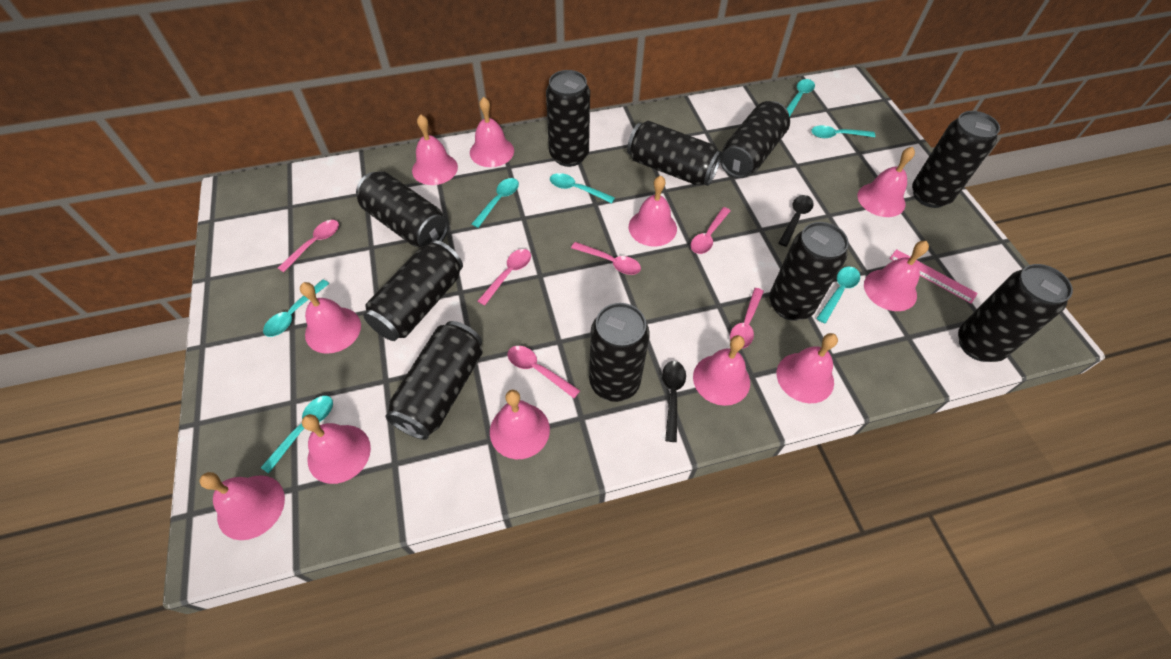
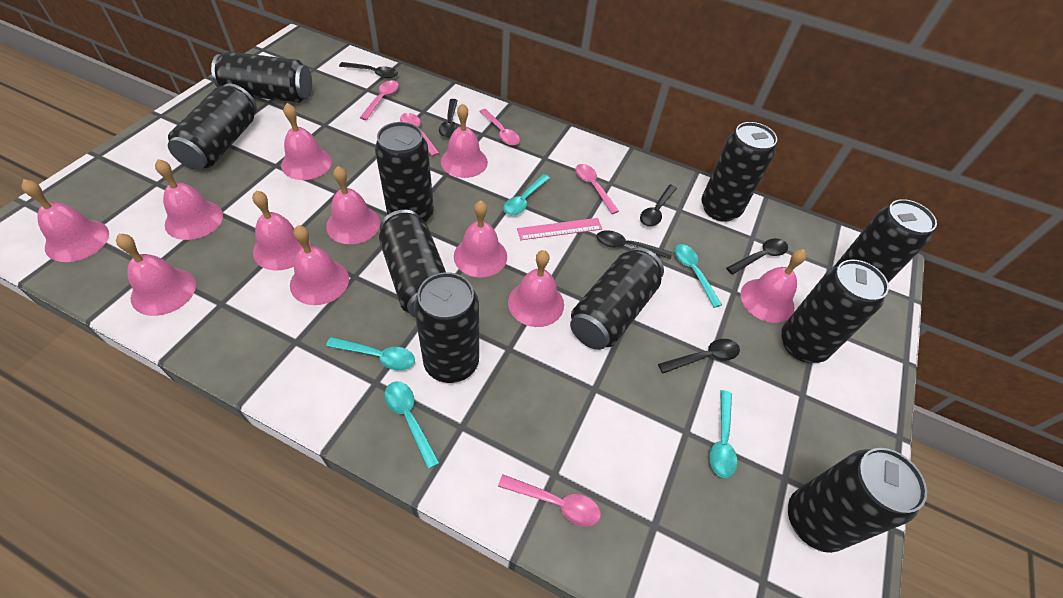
black spoon: [662,361,686,442] [779,195,814,247] = 2 -> [339,62,398,78] [439,99,458,138] [597,230,672,259] [640,184,677,227] [658,339,740,373] [726,238,788,275] = 6
pink spoon: [278,220,339,272] [478,249,531,306] [507,346,580,398] [571,242,641,275] [690,207,730,254] [730,288,764,348] = 6 -> [360,80,399,120] [400,113,439,156] [479,109,520,146] [498,475,601,527] [575,164,619,214] = 5
turquoise spoon: [261,396,333,473] [263,279,329,337] [472,178,519,228] [550,173,615,203] [786,79,815,117] [811,125,875,138] [816,267,860,324] = 7 -> [326,337,415,370] [384,381,440,469] [503,174,550,216] [674,244,722,308] [709,390,737,478] = 5

